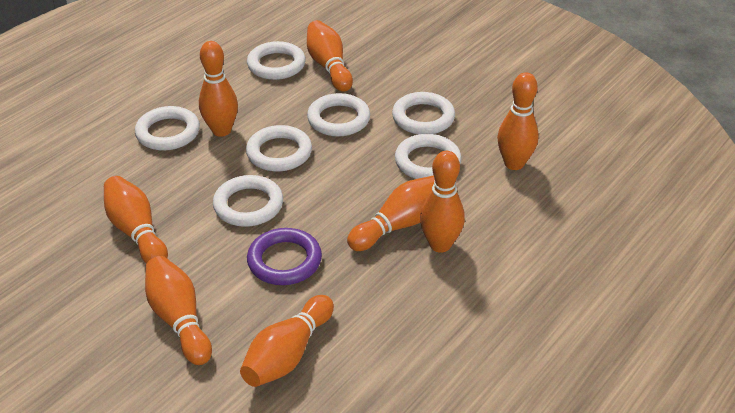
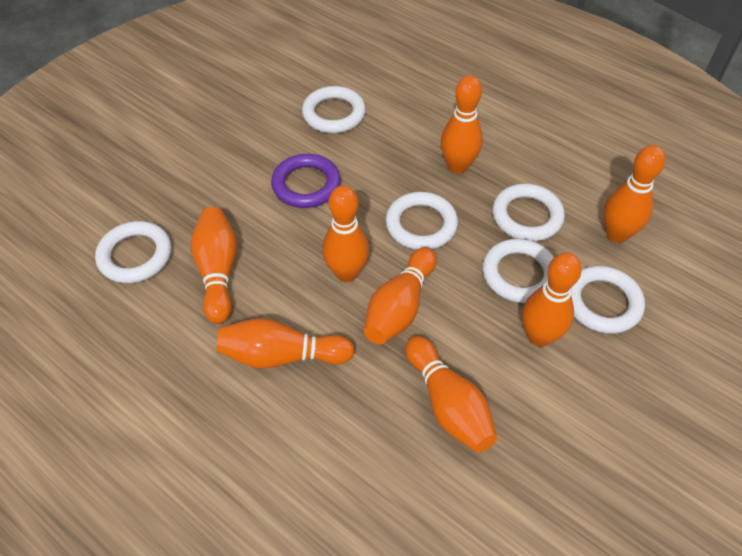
white ring: [135,106,200,151] [213,175,283,227] [246,125,312,172] [247,41,306,80] [307,93,370,137] [392,92,455,134] [395,134,462,179] = 7 -> [95,221,172,283] [302,86,366,133] [386,192,458,250] [483,239,554,303] [492,184,565,242] [571,266,645,334] = 6

